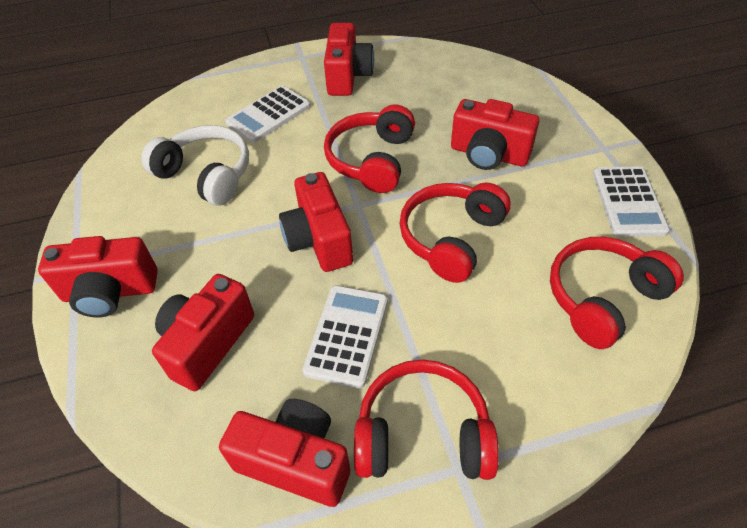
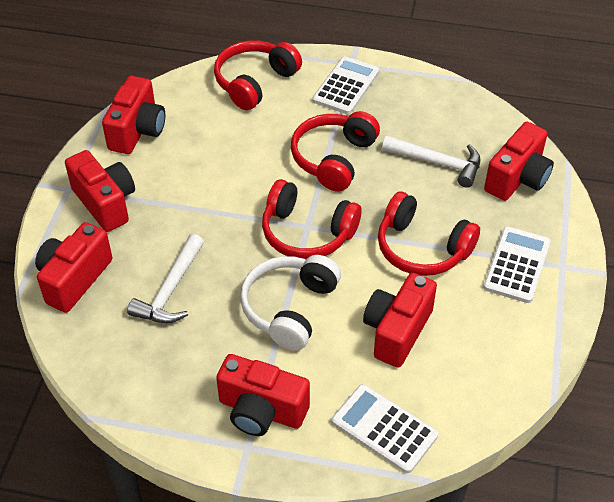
white hammer: none = 0 -> [127,234,204,323] [382,135,480,188] = 2

